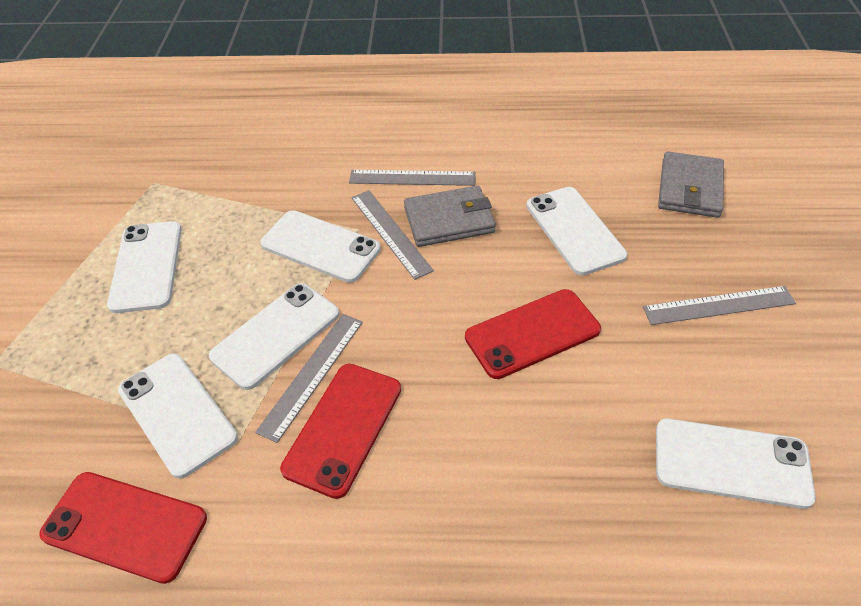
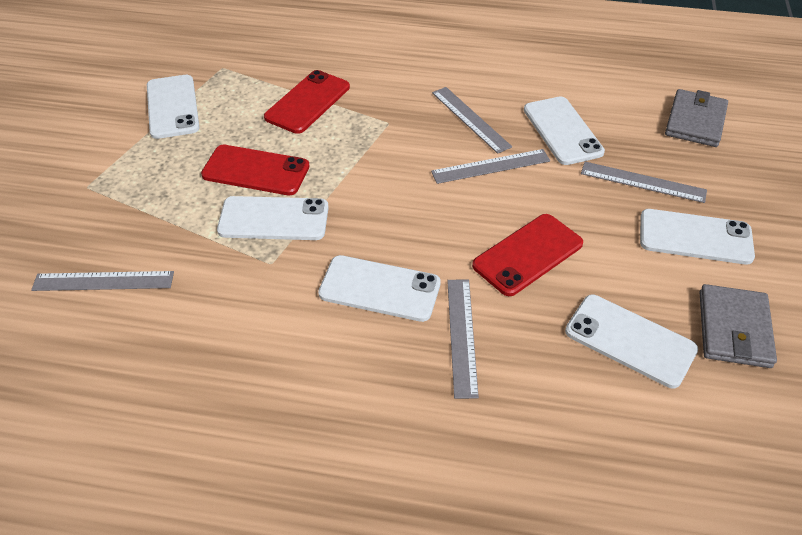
grey ruler: [255,314,363,443] [349,170,476,186] [351,190,434,280] [643,286,796,325] = 4 -> [31,271,174,291] [431,149,550,184] [432,87,512,154] [447,280,479,399] [581,162,707,203] = 5

